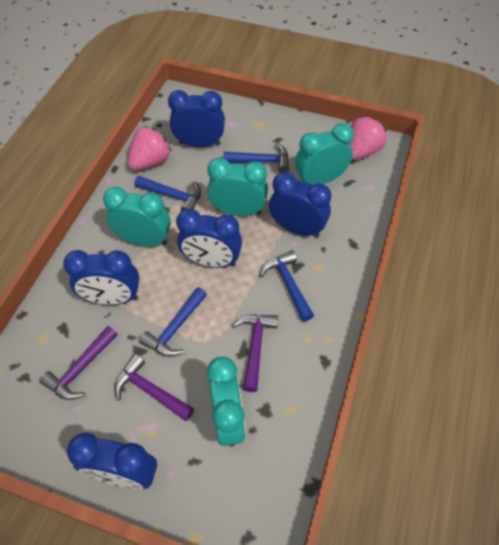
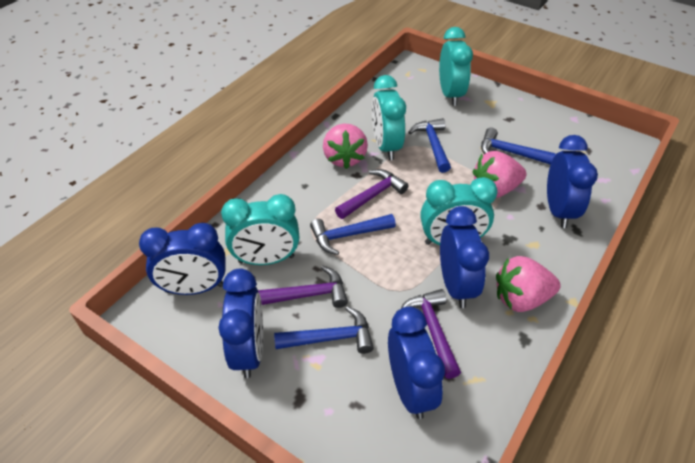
pink strawberry: [128,126,172,170] [349,116,387,160] = 2 -> [323,123,368,169] [473,151,527,198] [496,256,561,312] = 3

